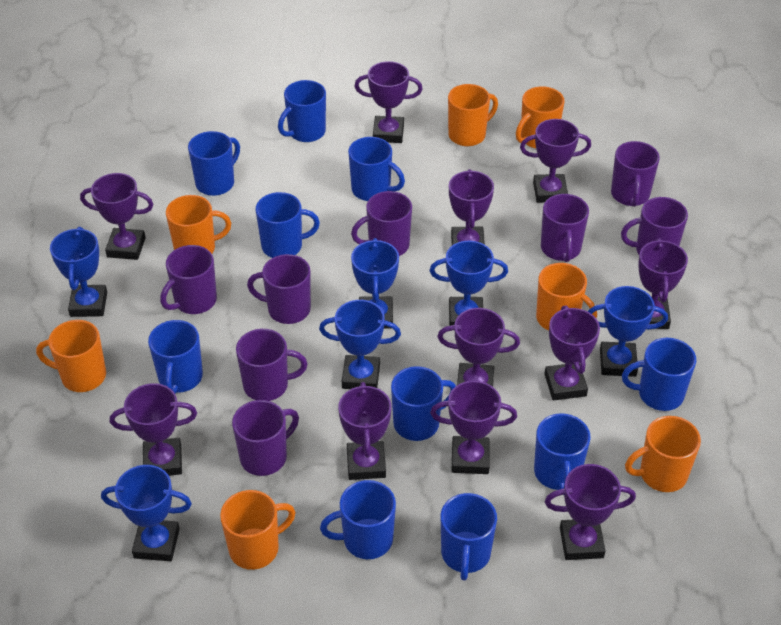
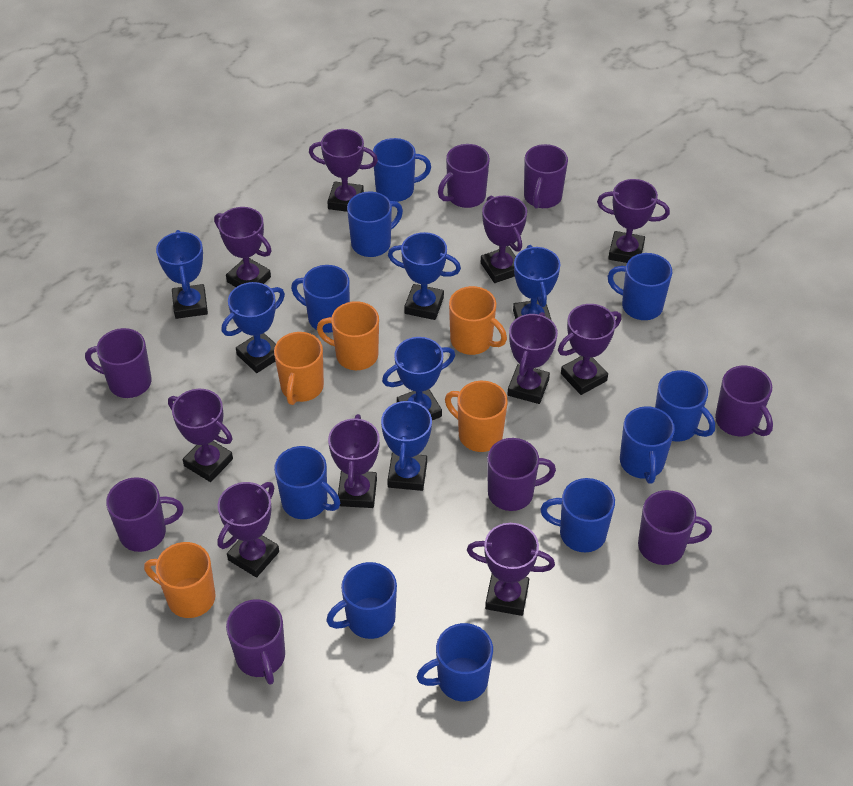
orange mug: [36,320,106,392] [166,195,231,254] [220,490,296,570] [448,84,498,146] [516,86,565,148] [536,263,597,331] [625,416,701,492] = 7 -> [144,542,216,618] [274,332,324,405] [317,301,379,370] [445,381,508,452] [449,286,507,355] = 5
purple trophy: [80,173,154,260] [110,383,197,476] [338,382,391,480] [354,61,423,143] [430,381,517,474] [437,308,520,387] [449,169,494,245] [520,119,591,203] [545,305,600,401] [545,464,636,560] [639,238,688,329] = 11 -> [168,389,233,482] [214,207,272,287] [218,482,279,578] [309,129,378,212] [328,414,380,508] [467,523,555,616] [481,195,527,283] [507,312,558,404] [558,304,621,395] [597,179,670,263] = 10

